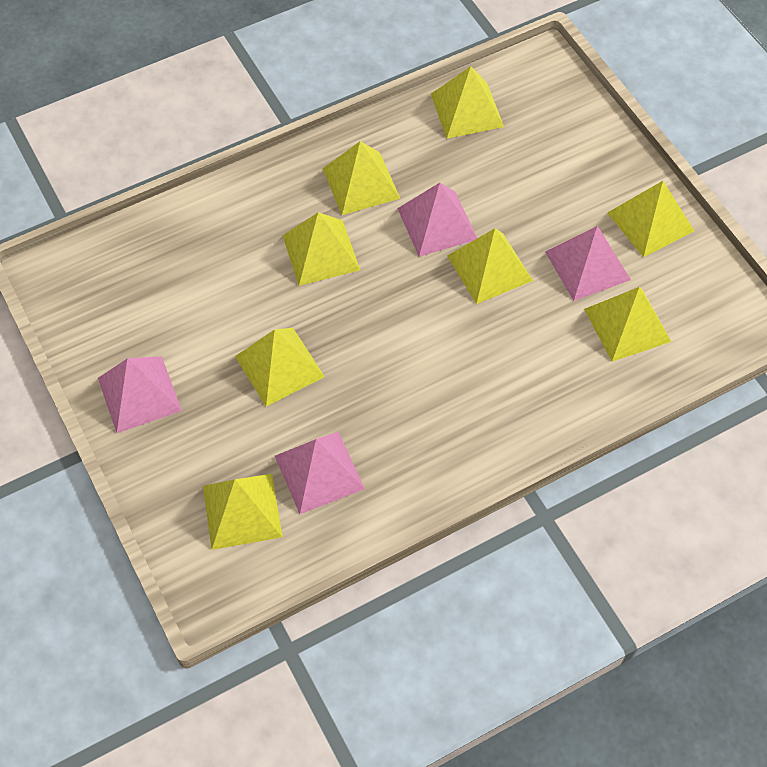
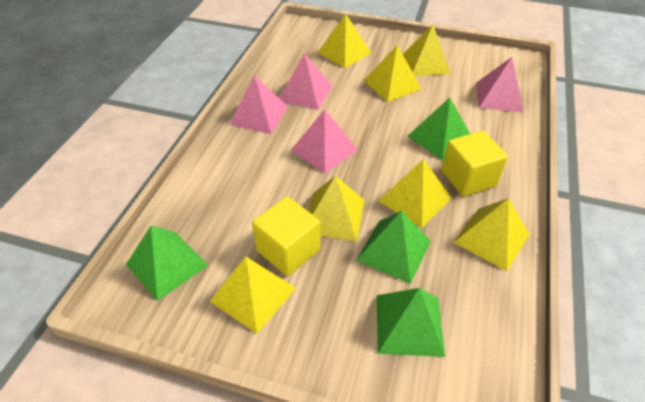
green pyramid: none = 0 -> [126,225,208,301] [356,211,431,284] [377,288,445,357] [408,98,470,161] = 4
yellow cube: none = 0 -> [252,196,320,276] [441,131,508,197] = 2
yellow pyramid: [203,474,282,550] [235,328,325,407] [282,212,360,286] [323,141,400,215] [431,66,504,139] [447,228,533,304] [584,287,672,362] [608,181,694,257] = 8 -> [210,257,296,334] [308,176,365,241] [317,14,371,68] [364,45,421,102] [379,159,451,228] [403,25,451,76] [454,198,530,271] = 7

